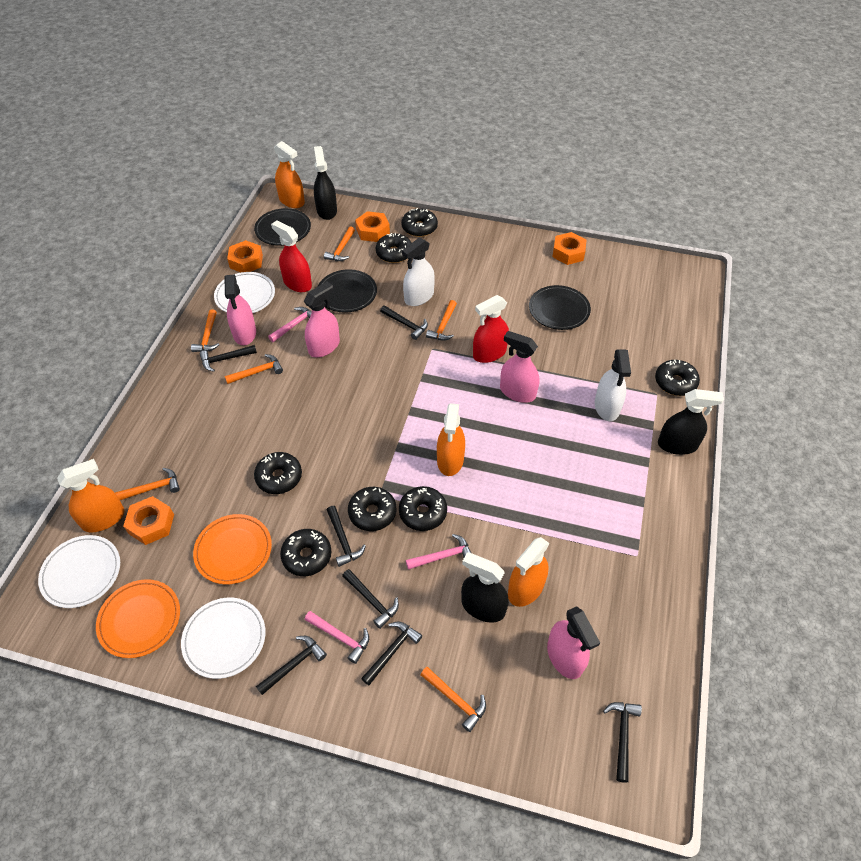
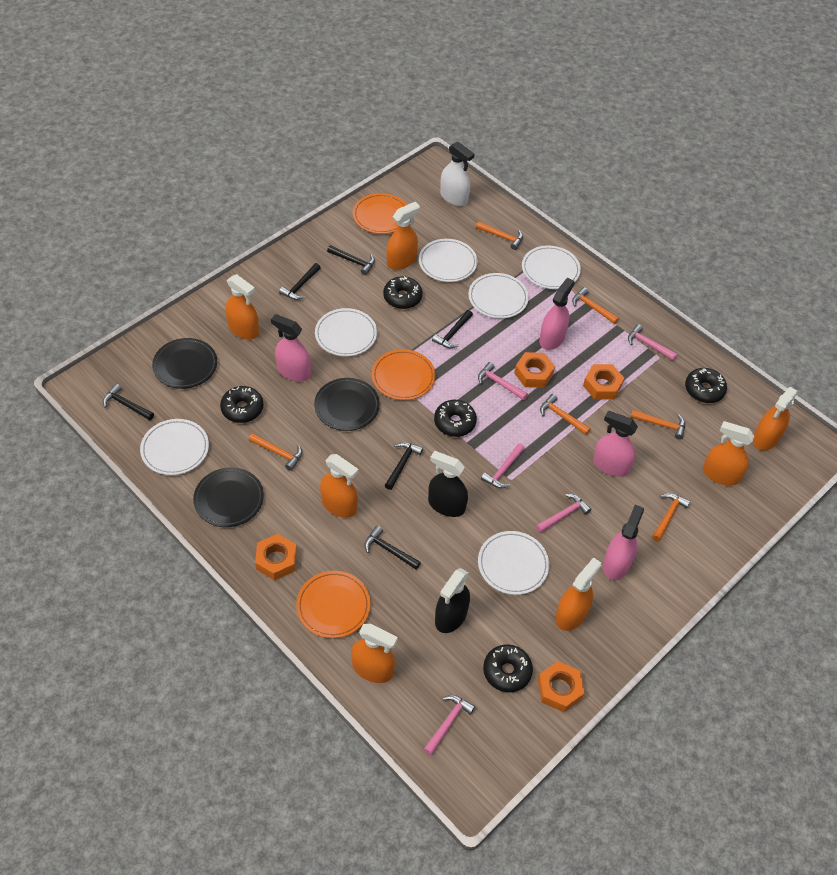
black donut: [254,452,302,494] [280,529,331,576] [348,487,396,531] [376,233,411,263] [399,486,447,531] [401,208,438,237] [655,360,700,396] = 7 -> [220,386,264,423] [383,276,423,309] [434,400,477,437] [483,644,533,693] [685,368,727,403] = 5
black hammer: [200,345,257,372] [256,636,327,695] [327,506,366,567] [342,569,399,629] [361,622,422,685] [380,305,428,340] [603,702,642,783] = 7 -> [103,384,154,421] [279,263,321,300] [327,245,375,275] [365,526,421,570] [385,442,423,490] [432,310,473,348] = 6
black spray bottle: [314,146,337,220] [461,552,509,623] [658,389,724,455] = 3 -> [428,451,468,517] [435,568,470,633] = 2
orange plate: [96,579,180,658] [193,514,272,584] = 2 -> [296,571,371,638] [353,193,407,234] [372,349,436,400] = 3
orange spray bottle: [57,459,125,532] [274,141,305,208] [437,403,465,476] [508,537,549,607] = 4 -> [226,274,259,339] [320,454,358,518] [351,624,398,683] [387,202,420,270] [555,557,601,631] [703,421,754,486] [753,387,799,450] = 7
pink hammer: [268,307,312,342] [305,611,369,664] [406,534,471,570] = 3 -> [424,695,475,755] [478,362,528,400] [481,443,525,488] [536,494,591,533] [628,324,678,361] = 5
red spray bottle: [271,220,312,292] [473,295,509,363] = 2 -> none = 0
white plate: [38,535,120,608] [181,598,266,679] [214,272,275,313] = 3 -> [140,419,209,475] [315,308,377,356] [419,239,478,282] [468,273,529,318] [478,531,549,595] [522,245,581,289] = 6
white spray bottle: [402,238,435,306] [595,350,631,421] = 2 -> [440,142,475,206] = 1

